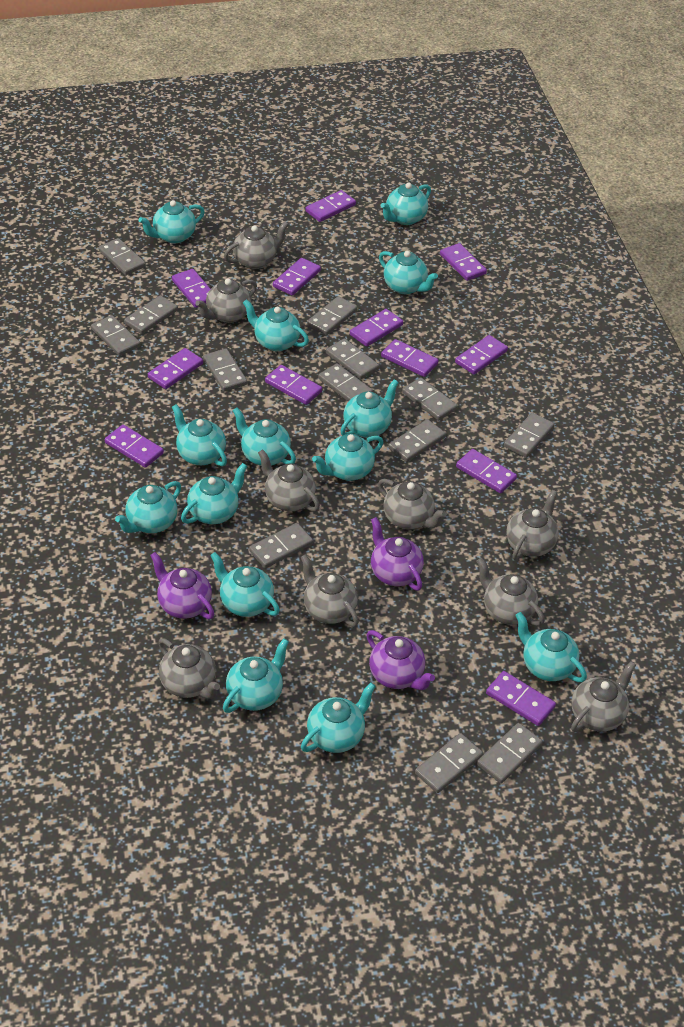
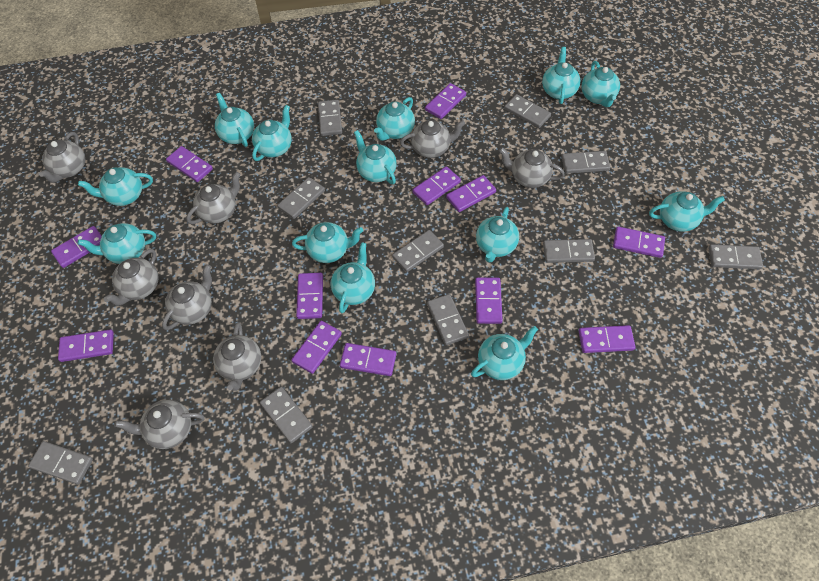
grey domino: [91,315,141,356] [99,238,146,275] [124,295,178,334] [203,348,247,392] [249,523,313,568] [307,296,358,335] [318,363,373,401] [326,338,379,380] [388,419,446,462] [402,377,458,421] [415,733,483,793] [477,723,543,783] [504,413,555,458] = 13 -> [28,441,93,485] [260,387,313,443] [277,177,325,219] [318,100,342,136] [392,230,444,272] [427,294,469,345] [504,94,551,128] [543,239,595,263] [561,151,610,174] [708,244,763,269] = 10
grey teapot: [158,638,220,699] [195,278,257,323] [224,221,289,269] [258,449,320,512] [301,554,359,627] [378,479,447,529] [477,558,545,626] [506,490,559,560] [571,661,636,732] = 9 -> [39,132,85,183] [104,249,158,306] [115,400,204,449] [162,264,212,330] [186,172,240,224] [213,322,261,391] [400,120,465,158] [499,148,565,188] = 8
purple teapot: [150,552,214,619] [366,630,435,690] [371,517,424,591] = 3 -> none = 0
turquoise teapot: [115,481,181,533] [139,200,205,243] [172,404,227,466] [181,463,247,524] [210,552,280,617] [223,638,289,713] [232,407,296,466] [243,299,309,351] [301,682,376,753] [312,434,383,481] [341,379,399,438] [379,251,438,294] [381,183,431,225] [515,612,587,682] = 14 -> [77,223,156,264] [78,167,153,206] [215,93,254,147] [252,105,292,161] [292,222,363,263] [331,242,375,313] [354,130,397,184] [374,97,415,141] [471,326,538,380] [476,207,519,263] [542,47,580,104] [581,61,620,107] [649,192,725,232] = 13

